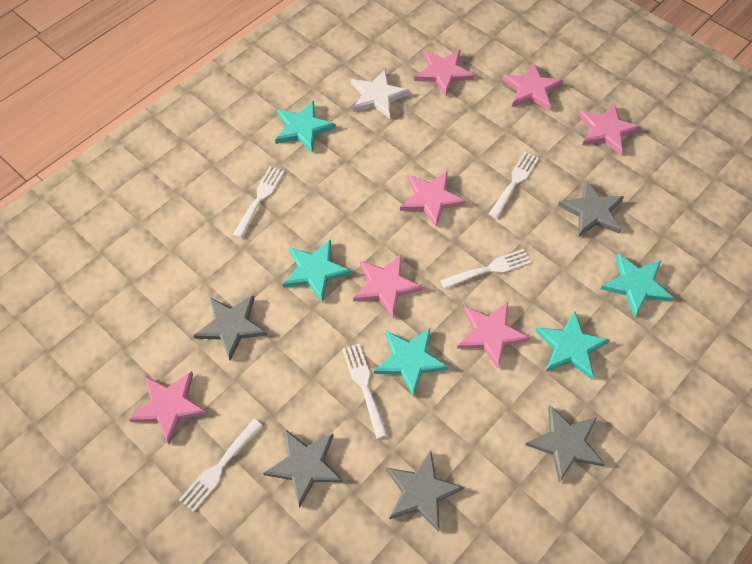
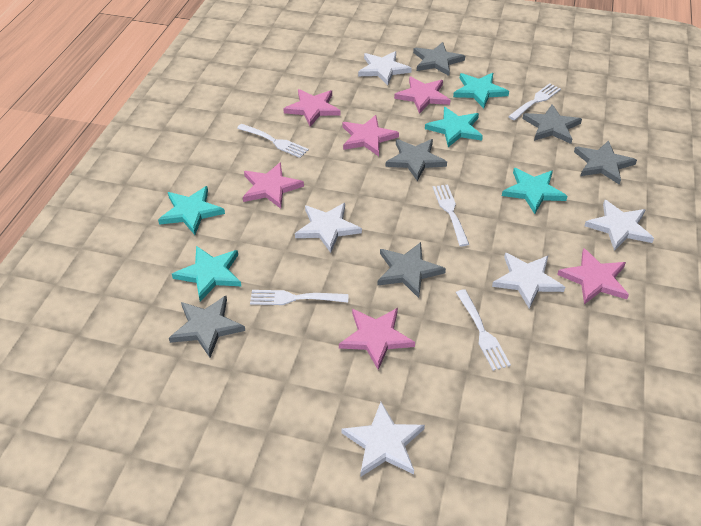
grey star: [193,295,267,361] [263,429,343,508] [386,450,464,532] [526,405,605,482] [558,180,624,237] = 5 -> [169,296,245,358] [378,242,446,298] [385,139,447,181] [413,42,465,76] [522,104,582,144] [574,140,637,185] = 6
pink star: [129,371,208,445] [353,254,423,318] [400,171,466,227] [414,50,475,97] [457,302,530,369] [502,62,563,111] [578,103,641,155] = 7 -> [243,162,304,209] [283,89,341,127] [339,308,415,370] [342,115,399,156] [394,76,450,114] [557,248,629,304] = 6
white star: [351,69,410,119] = 1 -> [295,203,362,253] [342,402,425,477] [358,51,412,85] [492,253,565,309] [584,200,654,251] = 5

